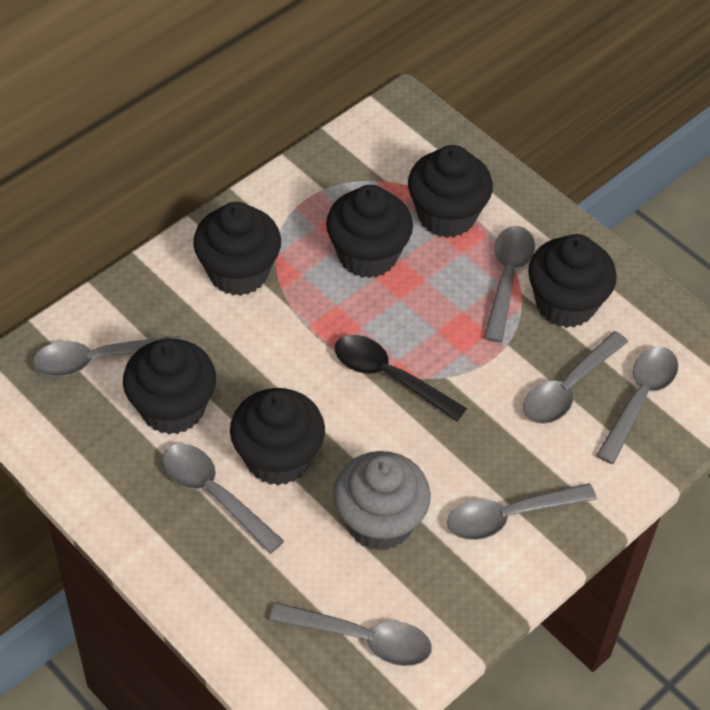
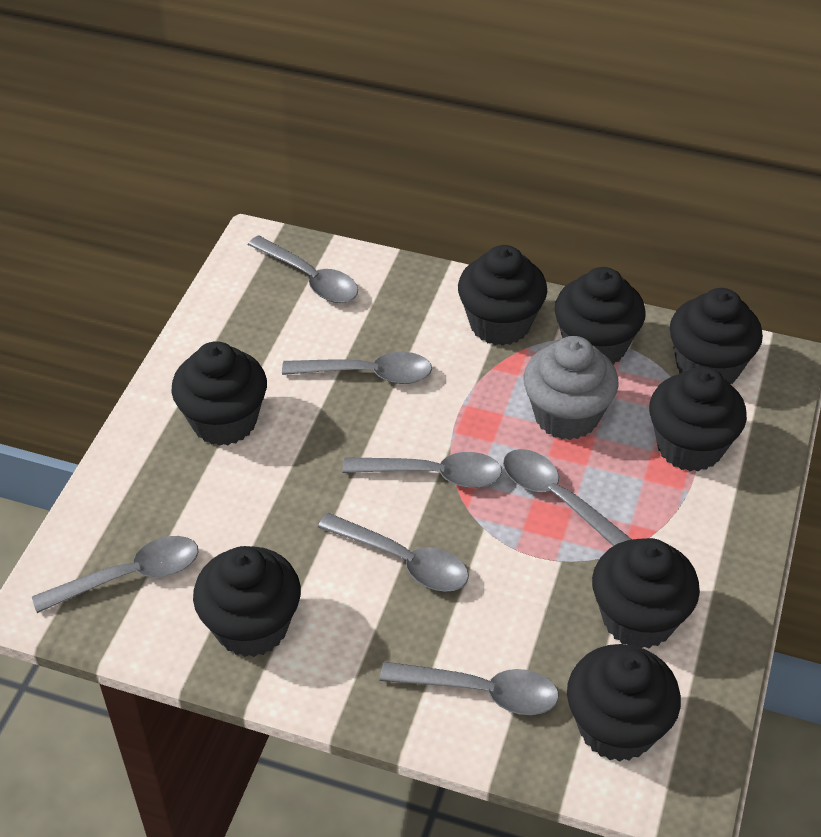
black cupcake: [123,339,216,435] [193,202,281,296] [230,388,325,485] [326,185,413,278] [408,145,493,238] [528,234,617,328] = 6 -> [172,341,267,446] [193,546,301,657] [458,245,547,346] [554,267,646,365] [567,644,681,762] [592,538,700,649] [649,366,747,472] [670,288,763,384] = 8
black spoon: [335,335,467,421] = 1 -> none = 0

